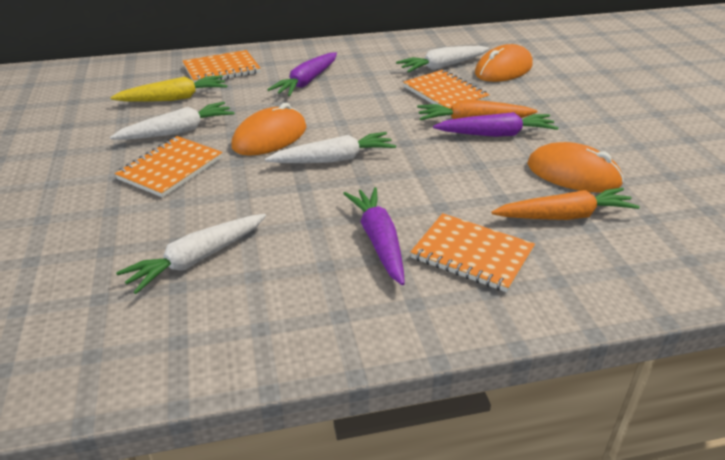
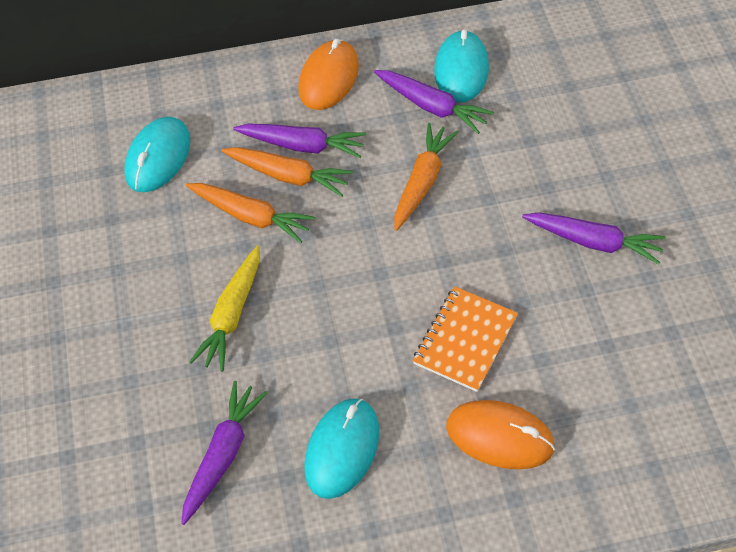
orange carrot: [417,100,538,120] [491,188,640,220] = 2 -> [186,183,315,243] [221,147,353,197] [394,123,458,231] = 3
orange mouse: [231,103,306,156] [475,44,533,82] [527,142,624,193] = 3 -> [298,39,359,110] [446,400,555,469] = 2
orange notebook: [115,136,223,197] [183,50,261,83] [403,70,490,109] [410,213,535,292] = 4 -> [413,286,518,392] = 1
purple carrot: [267,52,337,96] [343,187,405,285] [433,112,559,137] = 3 -> [181,381,268,525] [233,124,366,158] [374,70,494,134] [522,213,666,264] = 4
turquoise mouse: none = 0 -> [124,117,190,192] [304,398,379,499] [434,29,489,103] = 3
white carrot: [110,102,235,140] [116,214,266,294] [265,132,396,163] [396,46,489,73] = 4 -> none = 0

